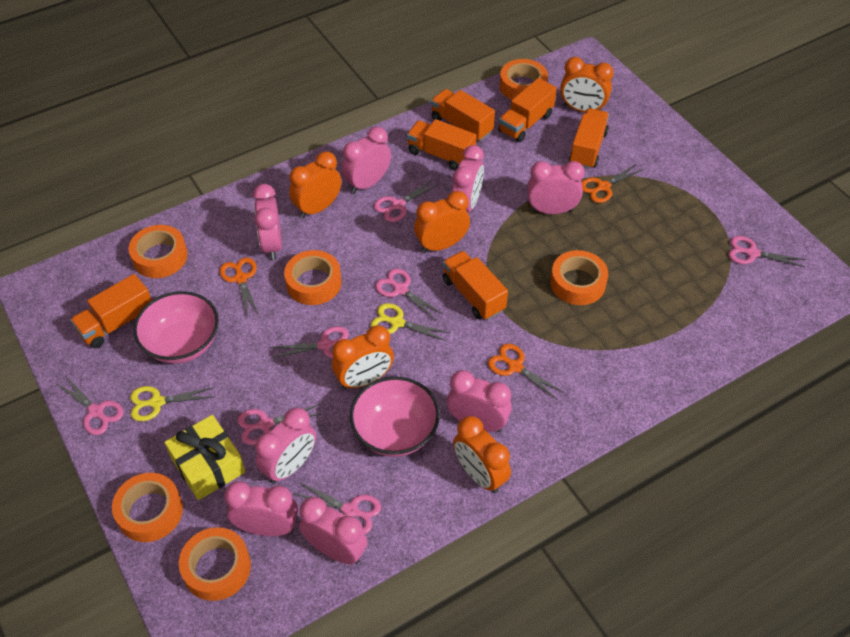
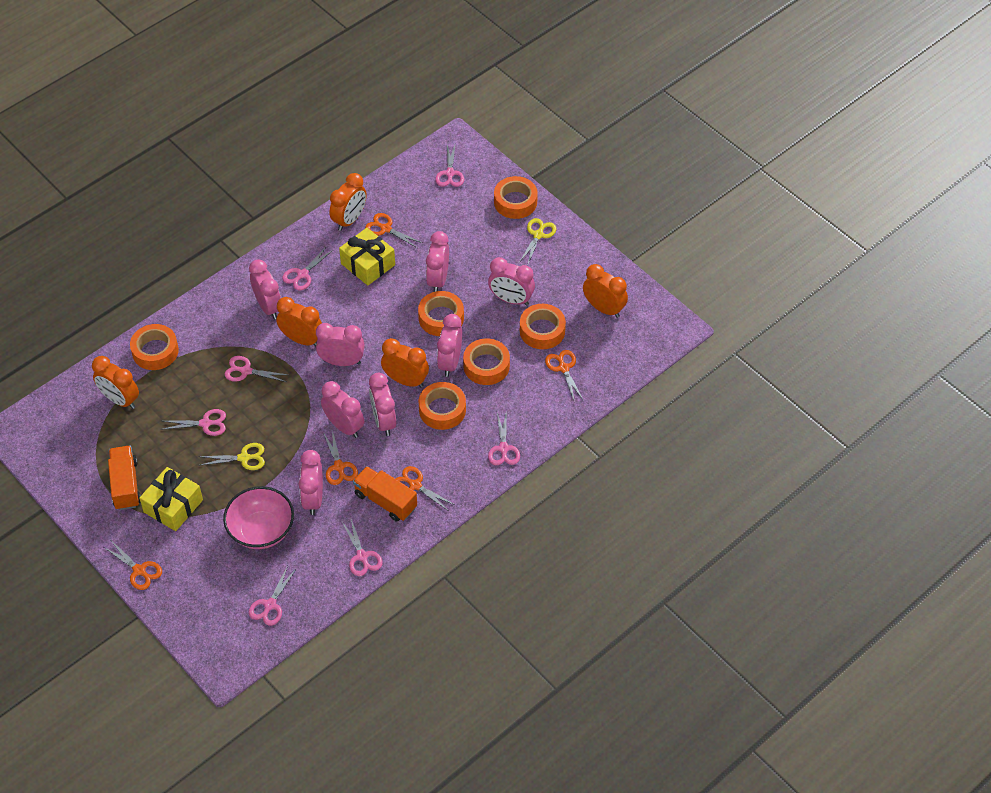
orange scissors: [220,257,259,317] [488,344,565,400] [582,164,644,203] = 3 -> [104,542,162,590] [323,430,358,485] [365,213,422,248] [395,466,455,511] [545,350,584,403] = 5
orange truck: [70,274,152,348] [407,119,477,170] [431,89,495,141] [442,251,508,320] [498,78,557,142] [569,108,609,169] = 6 -> [108,446,141,510] [353,466,417,522] = 2
pink bowl: [133,291,219,364] [350,377,440,457] = 2 -> [223,486,294,549] = 1
yellow gift: [164,415,246,500] = 1 -> [139,467,203,531] [339,228,395,285] = 2

